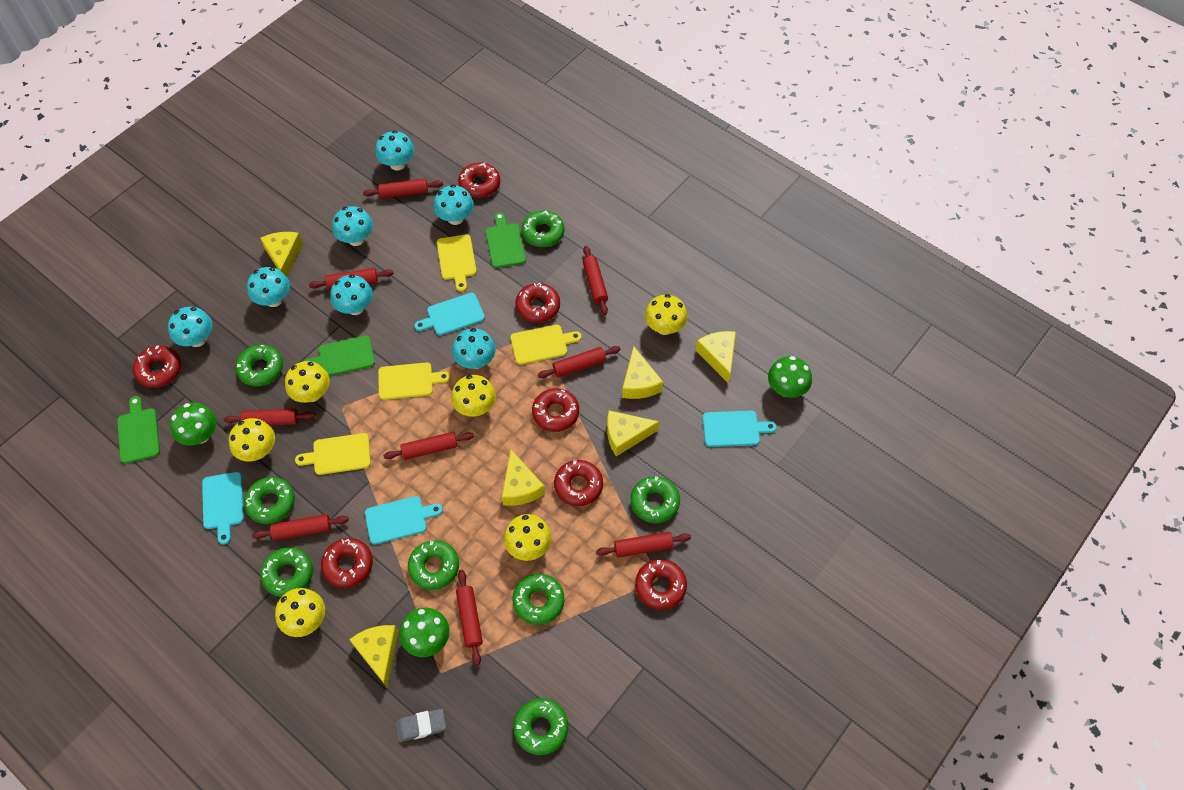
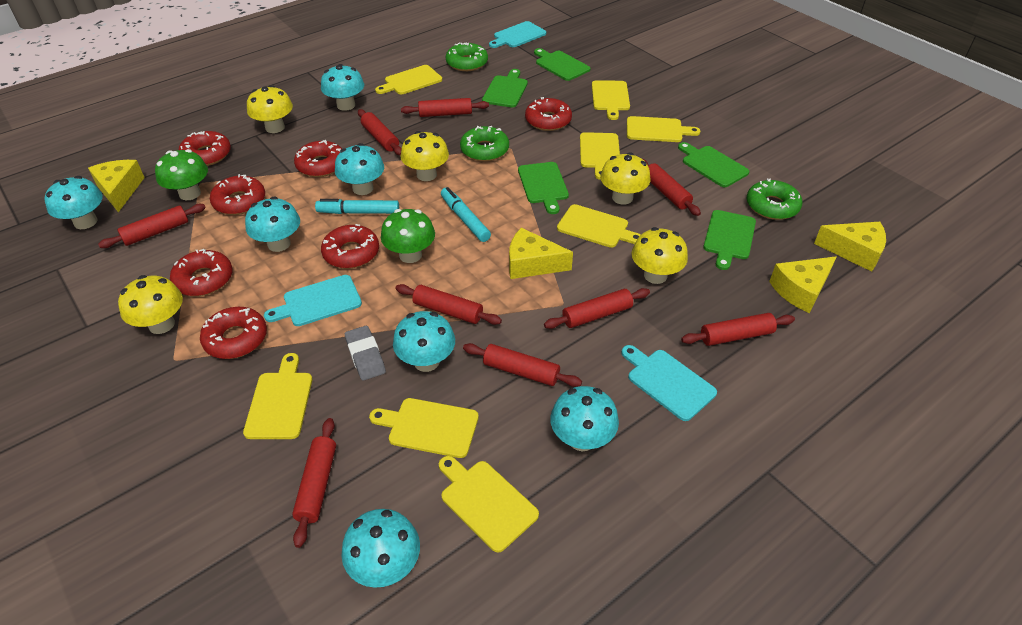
green cutting board: [117,396,160,464] [303,335,375,376] [485,212,526,268] = 3 -> [482,69,528,108] [518,162,569,214] [534,48,590,81] [678,142,749,187] [703,210,756,270] = 5
green donut: [236,344,283,386] [244,477,295,524] [260,547,313,597] [408,540,459,590] [513,574,565,625] [513,698,568,755] [521,210,564,247] [631,476,680,523] = 8 -> [446,43,488,71] [460,126,509,161] [747,178,802,220] = 3
green mushroom: [170,403,217,445] [400,608,450,657] [768,356,812,398] = 3 -> [155,149,208,200] [381,209,435,263] = 2
turquoise cutting board: [202,472,244,545] [365,496,443,545] [414,293,485,335] [703,411,777,447] = 4 -> [264,275,362,326] [489,21,546,48] [621,345,717,421] = 3
turquoise marker: none = 0 -> [315,199,399,214] [441,187,491,242] = 2
yellow cheese: [260,232,303,277] [349,625,399,688] [502,450,545,506] [607,411,659,456] [622,346,663,399] [696,331,736,384] = 6 -> [88,160,145,212] [509,228,573,279] [769,256,836,313] [814,222,886,272] = 4
yellow cutting board: [295,433,371,475] [378,362,450,400] [437,234,477,292] [510,325,582,365] = 4 -> [243,353,312,439] [369,398,479,458] [375,65,442,94] [439,456,539,552] [557,204,641,248] [580,132,620,180] [592,80,630,120] [627,116,701,142] = 8
yellow mushroom: [229,418,275,461] [275,588,325,637] [285,361,330,403] [451,375,496,417] [504,514,551,561] [645,294,687,335] = 6 -> [118,275,183,334] [247,85,293,133] [401,131,449,181] [600,152,650,205] [631,227,688,284] = 5

